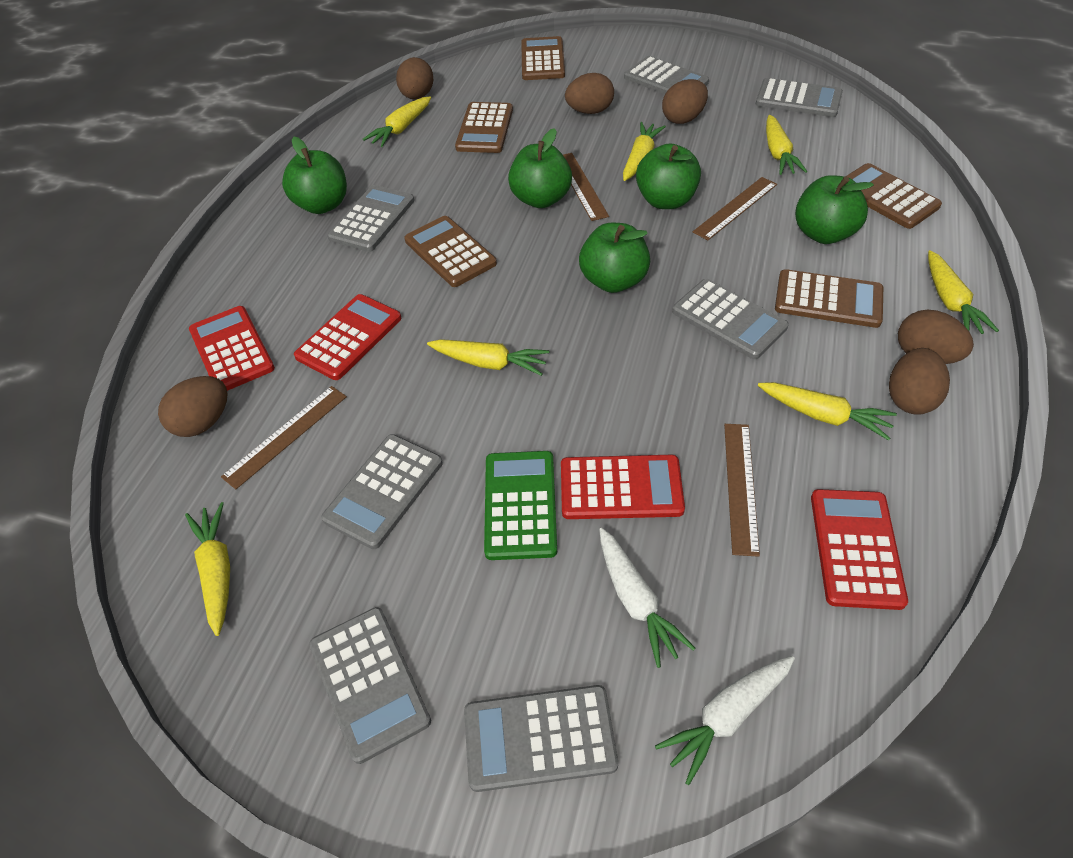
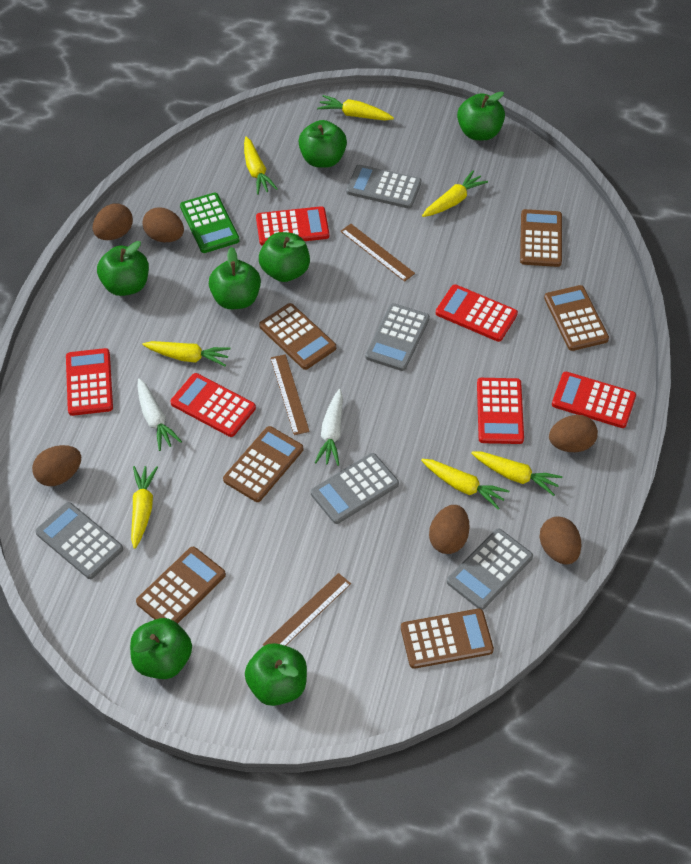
brown calculator: [404,216,497,287] [455,102,513,153] [521,36,565,80] [775,269,883,328] [846,163,942,229] = 5 -> [136,547,226,624] [223,426,303,502] [259,303,336,370] [401,609,494,669] [520,209,562,267] [544,285,609,351] = 6
brown ruler: [221,386,347,489] [563,153,609,221] [693,177,777,240] [724,424,760,557] = 4 -> [263,573,351,646] [271,354,310,435] [340,224,415,282] = 3
green apple: [282,137,347,214] [508,128,572,208] [579,223,650,293] [636,144,701,209] [795,175,874,244] = 5 -> [97,241,149,296] [130,618,192,679] [209,247,261,309] [245,643,307,706] [259,232,310,282] [298,120,347,168] [457,91,505,140] = 7
grey calculator: [309,607,431,764] [321,434,443,549] [328,185,414,252] [464,685,618,792] [624,56,709,94] [672,279,789,359] [756,78,843,117] = 7 -> [35,502,123,579] [311,453,399,524] [346,164,421,209] [365,303,430,371] [447,529,533,610] = 5
red calculator: [189,306,275,391] [294,294,401,380] [561,455,685,519] [811,489,908,610] = 4 -> [66,348,113,416] [170,373,256,437] [256,206,329,246] [436,284,518,342] [477,378,524,444] [552,372,636,428] = 6

